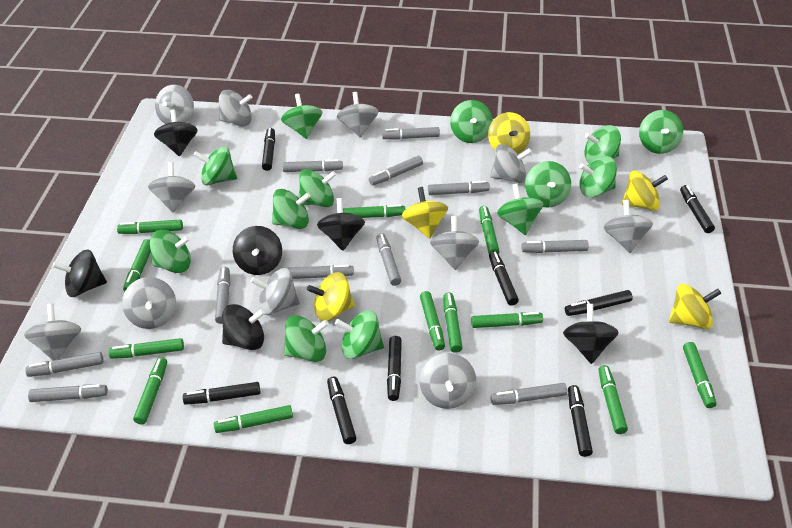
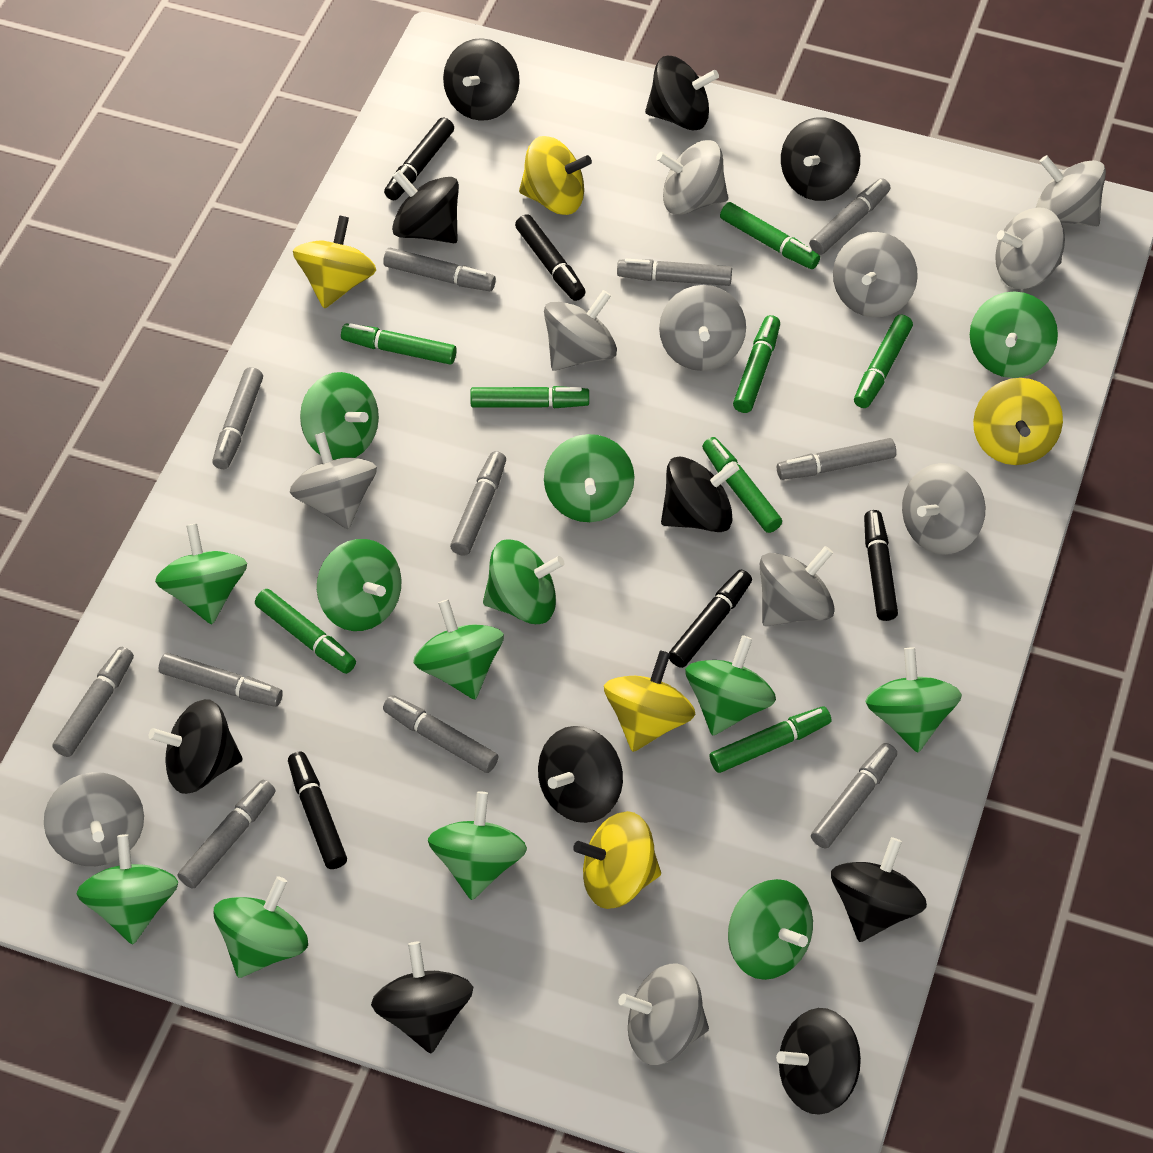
black marker: [183,382,260,405] [262,128,275,171] [327,376,356,444] [387,336,402,401] [489,251,519,306] [565,290,633,316] [568,385,593,457] [680,185,715,233] = 8 -> [288,751,347,869] [384,117,454,200] [515,214,586,301] [669,570,752,668] [864,510,898,621] = 5
black spinning top: [52,249,107,297] [154,110,198,156] [222,304,265,350] [233,226,282,275] [317,198,365,251] [563,304,619,364] = 6 -> [149,699,243,794] [371,942,473,1053] [392,170,459,243] [443,38,520,121] [538,726,623,823] [645,56,719,130] [661,457,739,532] [776,1008,861,1115] [781,117,860,201] [831,837,927,942] = 10
green marker: [109,338,184,359] [117,219,183,234] [123,239,151,291] [133,357,167,424] [214,405,293,433] [343,205,405,218] [420,291,445,351] [443,292,463,353] [471,312,543,328] [479,206,500,254] [598,365,628,434] [683,342,716,408] = 12 -> [255,589,356,674] [341,323,457,365] [470,386,589,408] [702,437,782,533] [709,706,831,773] [720,202,820,269] [733,315,780,413] [854,315,913,408] = 8

